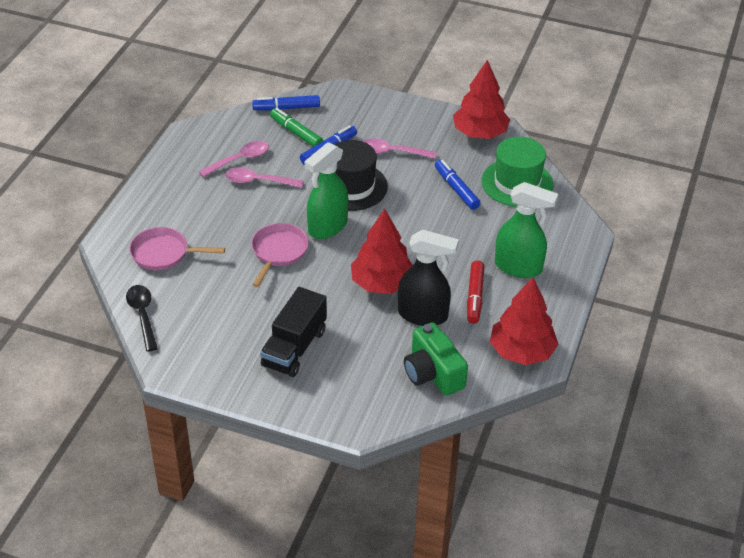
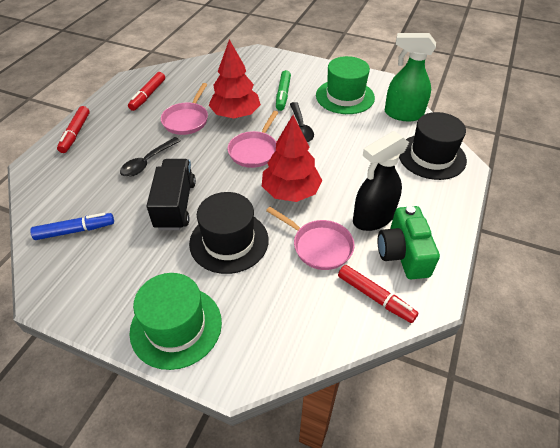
black hat: [318,140,388,211] = 1 -> [189,192,269,274] [399,112,467,180] = 2
black spoon: [126,285,158,352] = 1 -> [120,137,181,177] [290,102,314,142] = 2
blue marker: [252,95,320,110] [300,125,357,165] [435,159,481,210] = 3 -> [30,213,114,240] = 1
green hat: [482,137,554,207] = 1 -> [130,273,222,370] [316,56,375,114] = 2
green spray bottle: [305,142,348,239] [495,182,558,278] = 2 -> [385,33,436,121] = 1
pink pan: [129,227,225,270] [251,223,309,287] = 2 -> [161,83,208,135] [228,111,278,168] [266,207,355,270] = 3
pink spoon: [199,141,269,177] [225,167,303,188] [362,139,436,158] = 3 -> none = 0
red marker: [467,261,484,324] = 1 -> [57,106,90,153] [128,72,165,111] [338,265,418,323] = 3
red tree: [351,209,413,294] [453,60,510,139] [490,277,559,365] = 3 -> [209,39,261,119] [262,115,322,202] = 2

